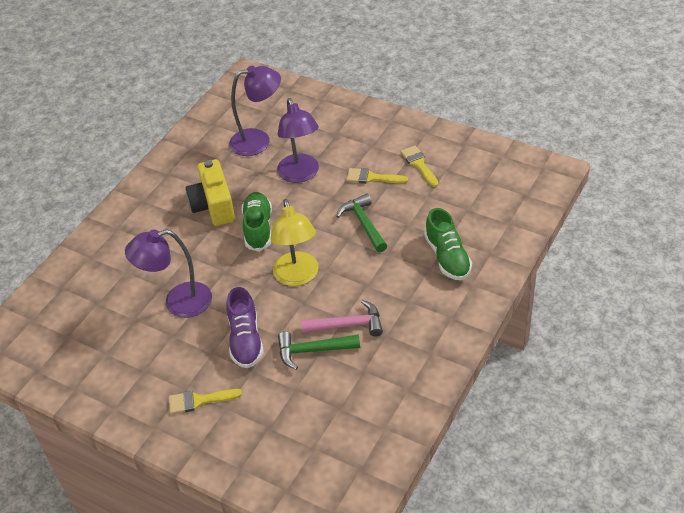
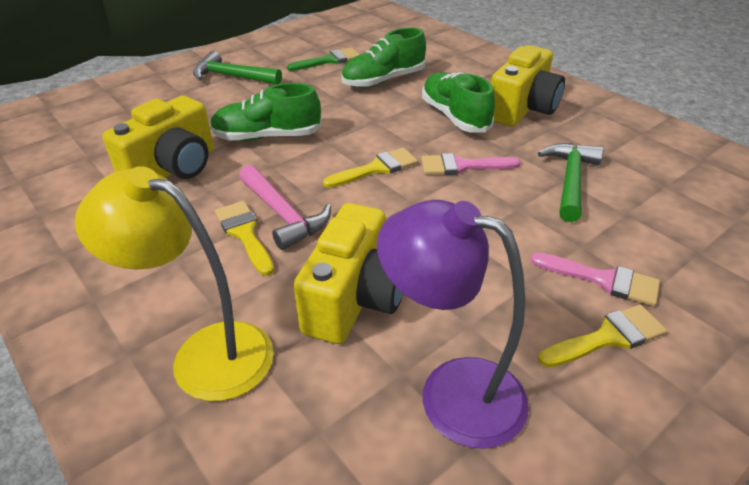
green brush: none = 0 -> [287,48,360,71] = 1
green shoe: [242,192,272,252] [424,208,472,280] = 2 -> [210,83,322,141] [341,28,426,88] [422,72,495,132] = 3
pink brush: none = 0 -> [421,153,521,175] [530,252,660,306] = 2
purple lamp: [125,229,212,318] [229,66,281,156] [277,98,319,183] = 3 -> [377,200,529,449] = 1
purple shoe: [226,287,264,368] = 1 -> none = 0
yellow camera: [186,159,235,226] = 1 -> [102,96,214,179] [294,203,403,344] [491,45,565,127] = 3

